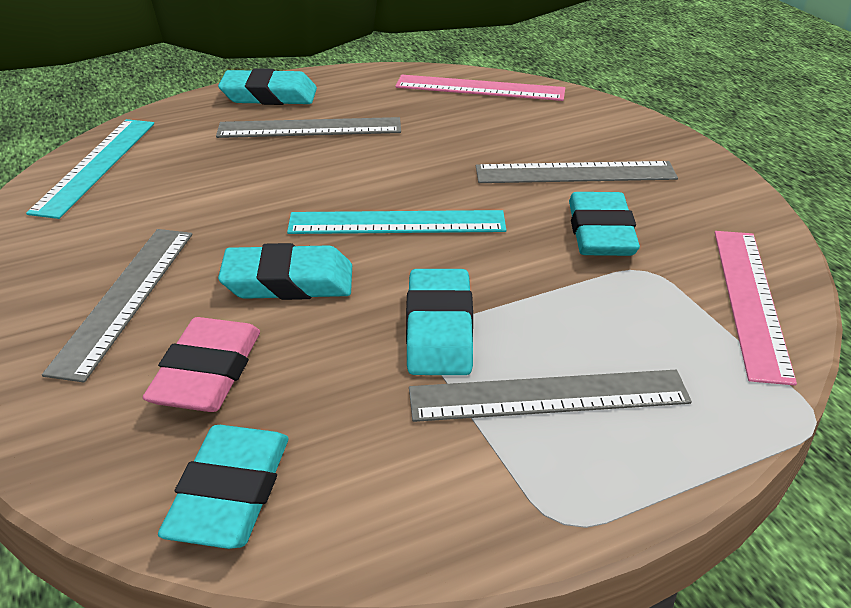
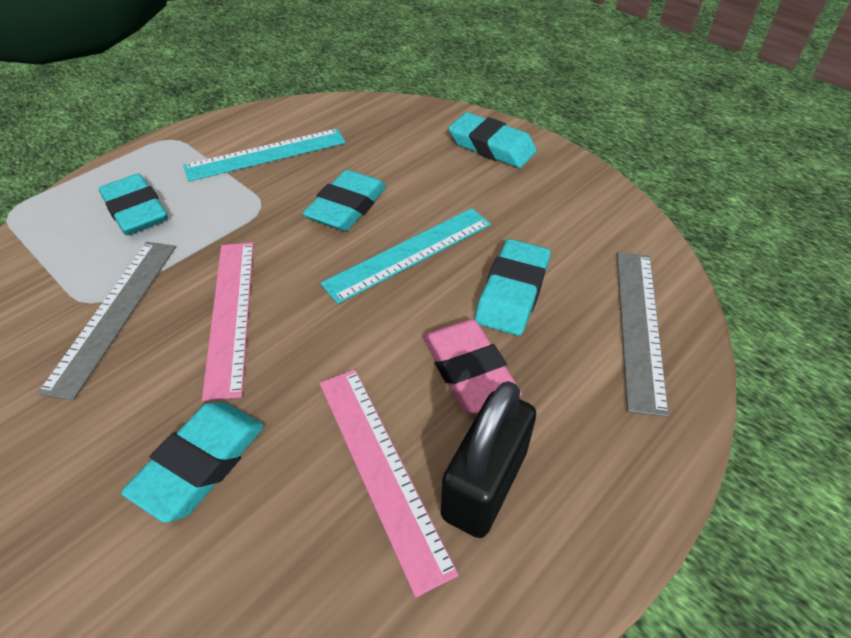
black padlock: none = 0 -> [441,381,536,538] = 1
grey ruler: [42,229,192,383] [216,117,401,138] [409,370,692,422] [476,161,678,183] = 4 -> [37,242,176,401] [617,252,669,417] = 2

